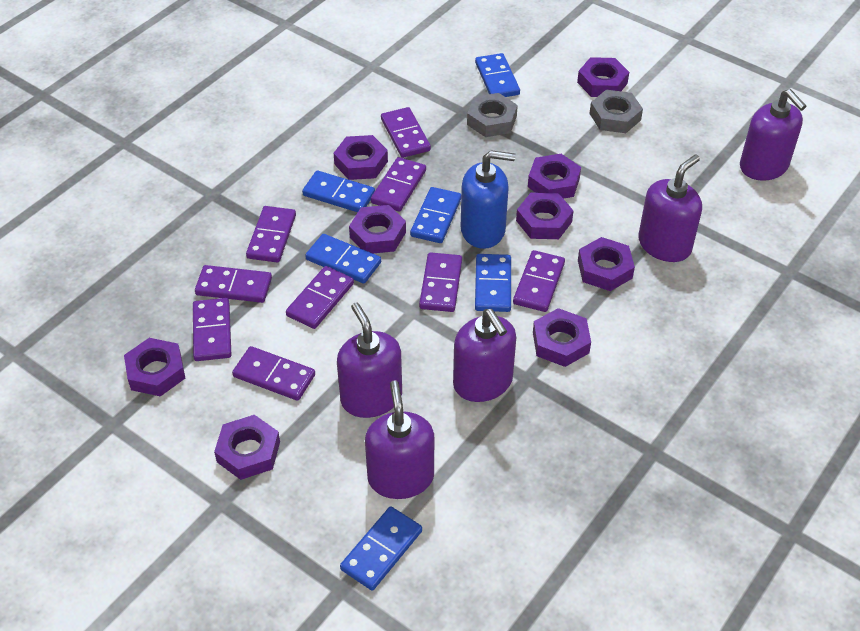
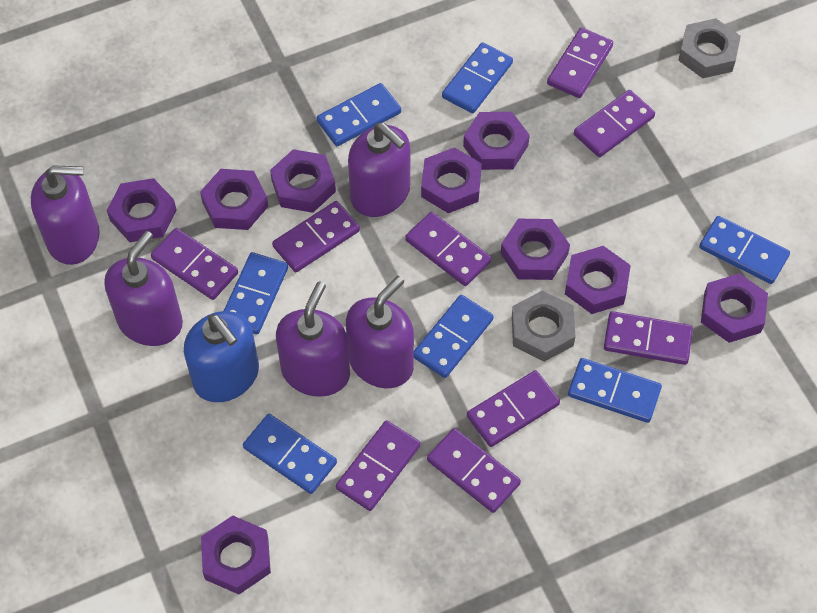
blue domino: [302,170,375,212] [305,234,381,284] [340,507,422,591] [410,187,461,243] [475,53,520,97] [475,254,511,312] = 6 -> [224,252,288,334] [243,414,337,494] [317,83,401,146] [414,295,494,378] [442,42,513,113] [568,358,662,423] [699,216,790,284] = 7

